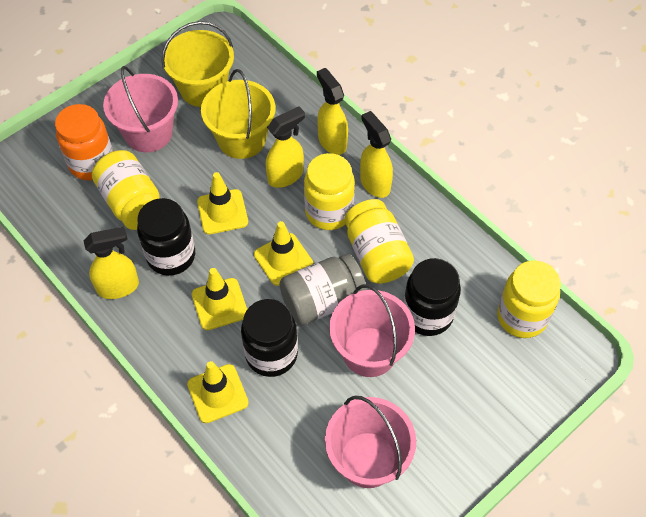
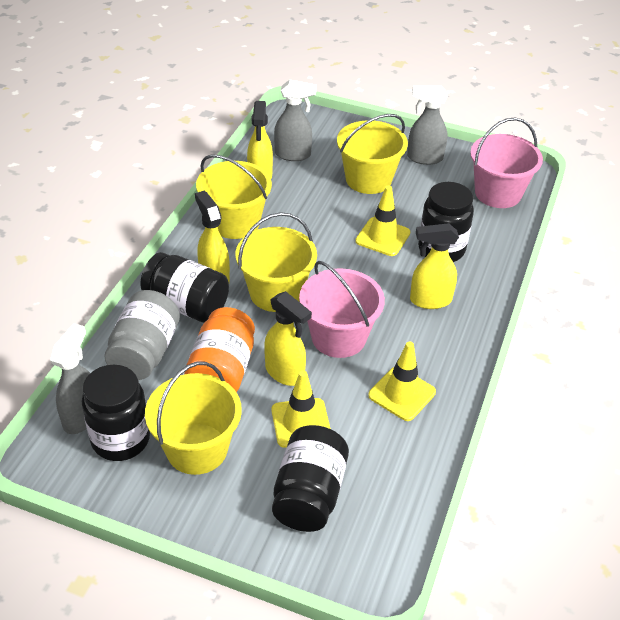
black jar: [137,198,195,276] [241,299,298,377] [403,258,461,336] = 3 -> [82,365,150,461] [140,252,229,323] [272,425,349,532] [418,182,474,262] = 4
grey spray bottle: none = 0 -> [50,323,90,434] [274,80,317,161] [407,85,448,165] = 3
pink bucket: [103,66,178,152] [325,395,416,488] [329,284,415,377] = 3 -> [299,261,385,358] [470,118,543,208] = 2
yellow bucket: [161,21,234,107] [201,69,275,159] = 2 -> [145,362,242,475] [196,154,272,239] [236,212,317,312] [337,114,408,194] = 4
yellow jar: [92,150,160,230] [304,153,355,230] [344,199,414,284] [497,261,561,338] = 4 -> none = 0
yellow traffic cone: [187,361,249,423] [192,268,247,330] [197,172,248,234] [254,221,313,286] = 4 -> [271,371,331,448] [355,186,410,256] [368,341,436,421] = 3

